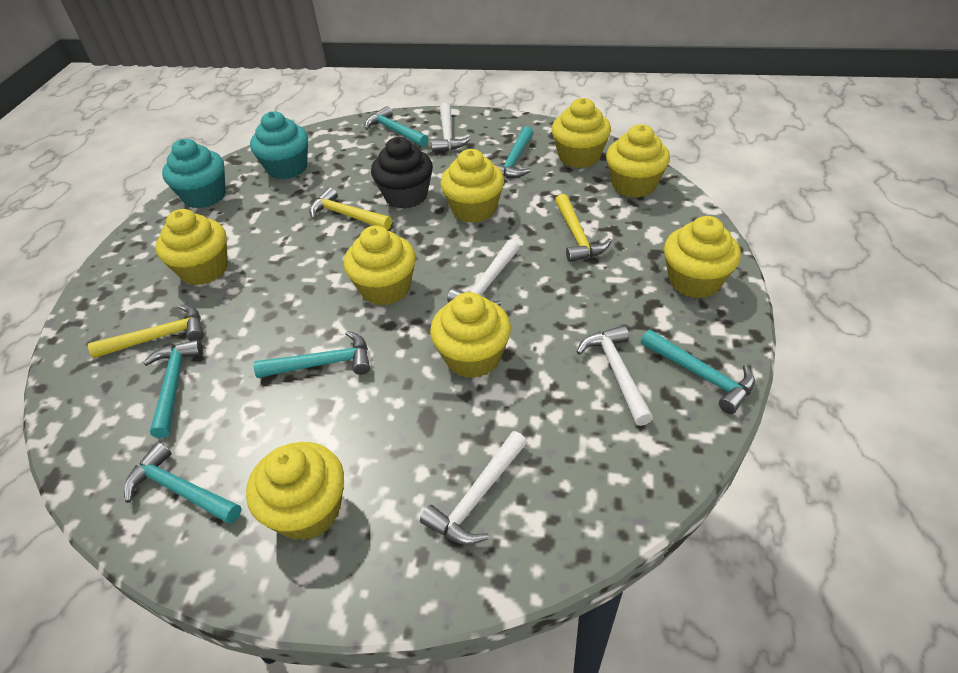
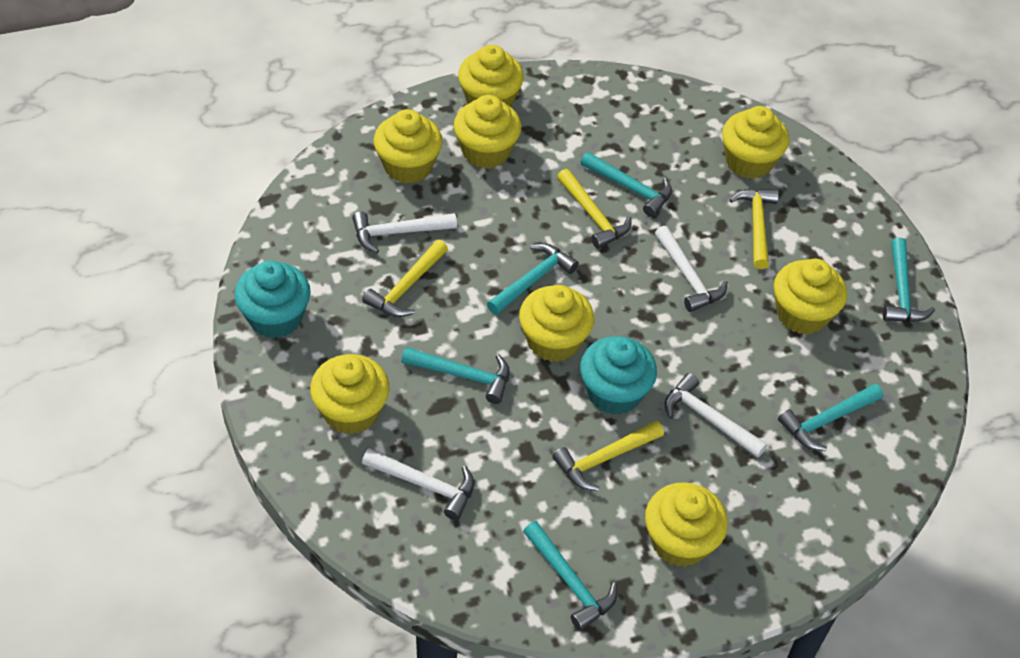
black cupcake: [371,137,433,209] = 1 -> none = 0
yellow hammer: [88,305,204,358] [309,187,392,230] [555,194,611,262] = 3 -> [362,240,448,317] [552,421,664,491] [557,169,632,249] [729,188,779,269] = 4

